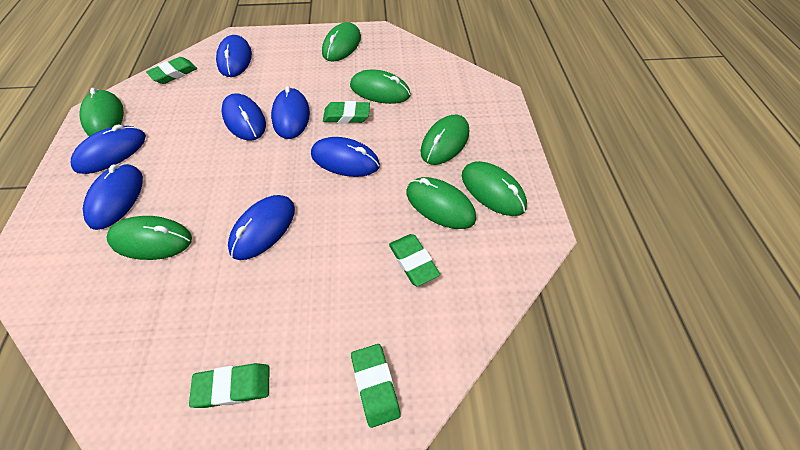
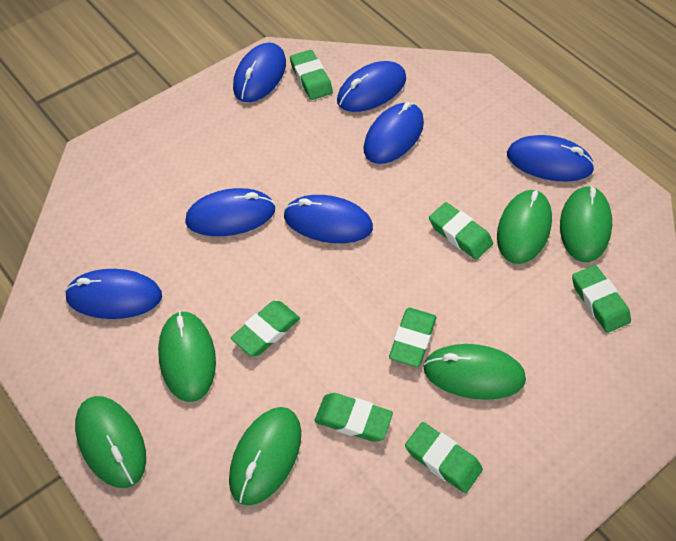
green eraser: [146,57,197,84] [189,363,269,408] [323,101,370,123] [351,344,401,428] [389,234,440,286] = 5 -> [231,301,300,356] [290,50,333,100] [315,393,393,442] [389,308,436,367] [405,422,483,493] [429,202,493,260] [572,265,631,333] = 7
green mouse: [79,88,124,136] [106,216,192,260] [322,22,361,62] [350,70,411,104] [406,177,476,229] [420,115,469,165] [462,161,527,216] = 7 -> [75,396,146,488] [158,311,216,402] [229,407,301,506] [423,344,526,400] [497,189,552,264] [560,186,612,262] = 6

